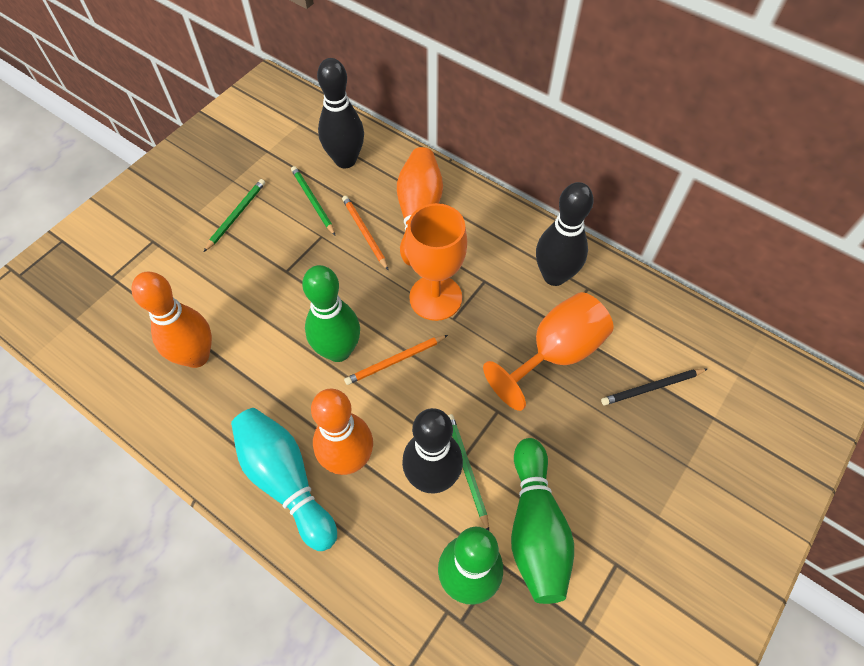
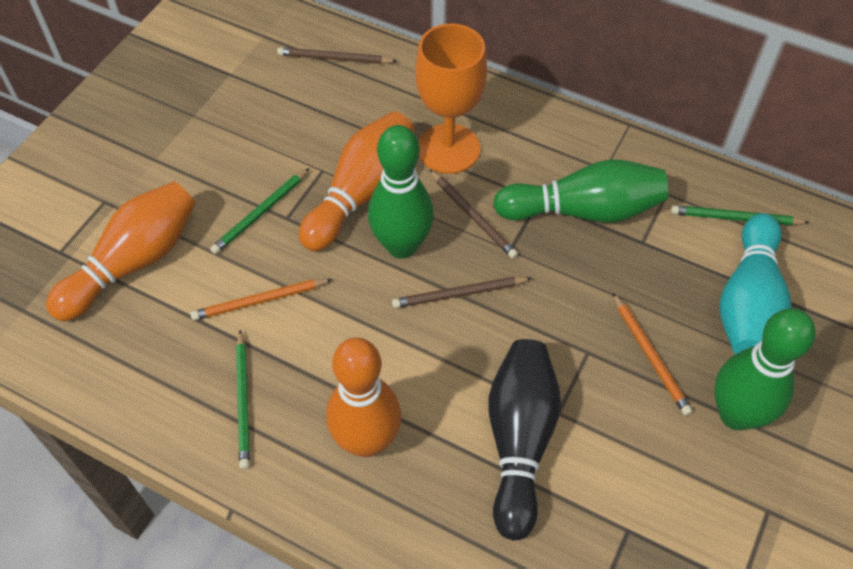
black bowling pin: [317,58,364,168] [402,408,463,493] [536,182,594,286] = 3 -> [488,339,561,541] = 1
black pencil: [601,369,707,405] = 1 -> none = 0
brown pencil: none = 0 -> [277,47,397,64] [392,277,532,308] [429,169,518,259] = 3
orange goblet: [405,203,467,321] [483,292,614,411] = 2 -> [415,24,487,174] = 1

